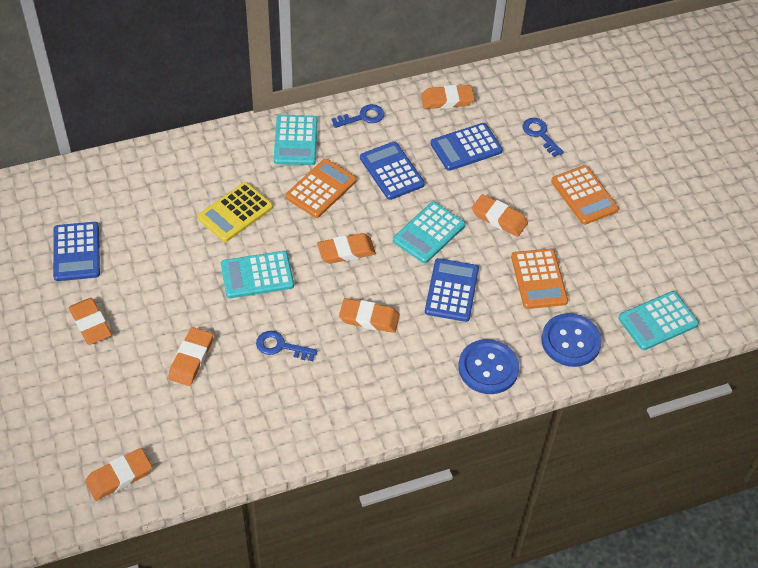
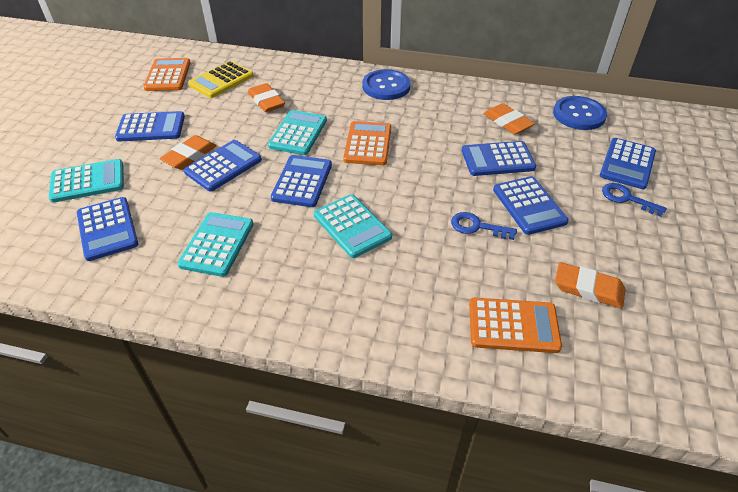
blue calculator: [53,222,100,281] [360,142,425,200] [425,258,479,322] [430,123,503,171] = 4 -> [77,197,138,261] [115,111,185,142] [184,140,262,191] [271,155,332,207] [462,141,536,176] [493,176,569,235] [600,138,656,189] = 7
blue key: [256,331,317,361] [331,104,384,128] [523,118,564,157] = 3 -> [451,212,517,240] [602,183,667,217] = 2
orange eraser: [69,298,112,345] [85,448,152,501] [168,327,213,386] [317,233,376,264] [339,298,400,333] [421,85,475,109] [472,194,528,237] = 7 -> [160,135,216,170] [248,83,285,112] [483,103,535,134] [555,262,625,308] = 4

